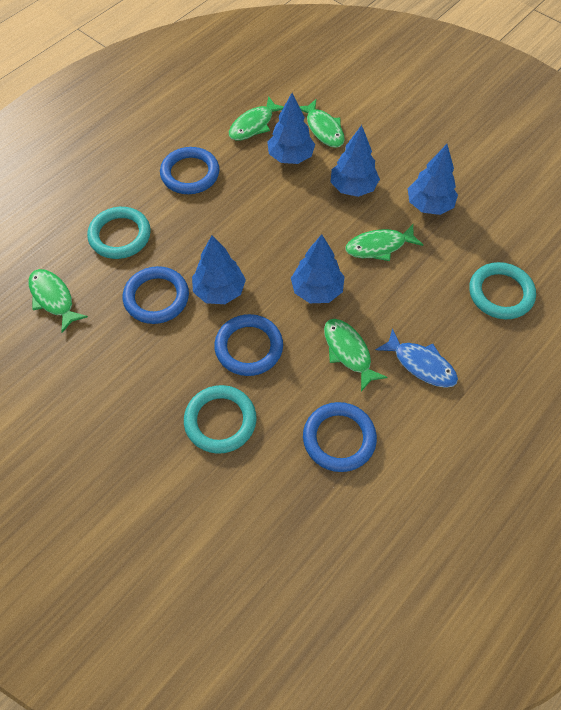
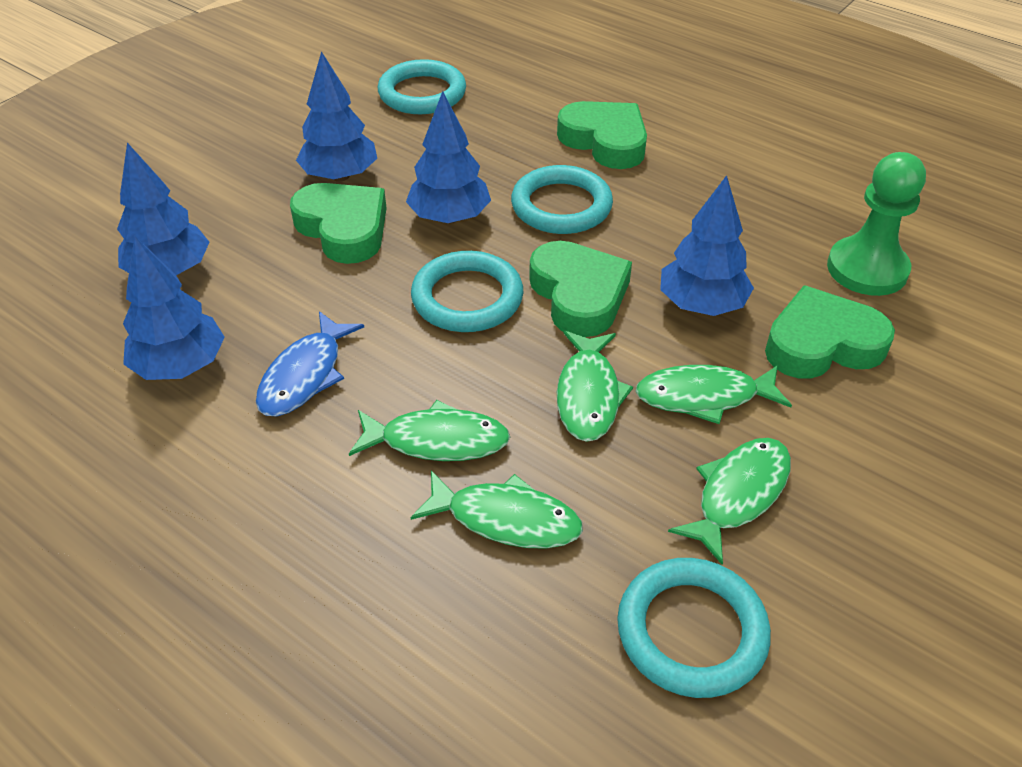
blue ring: [123,266,189,324] [160,147,219,194] [214,314,283,376] [303,402,377,472] = 4 -> none = 0
green heart: none = 0 -> [290,183,386,264] [529,241,632,337] [557,101,647,169] [765,285,895,378] = 4
green pawn: none = 0 -> [827,152,926,296] = 1
turquoise ring: [87,207,151,259] [184,385,257,454] [469,262,536,319] = 3 -> [378,59,466,114] [411,251,524,332] [511,165,613,234] [617,558,771,698] = 4

